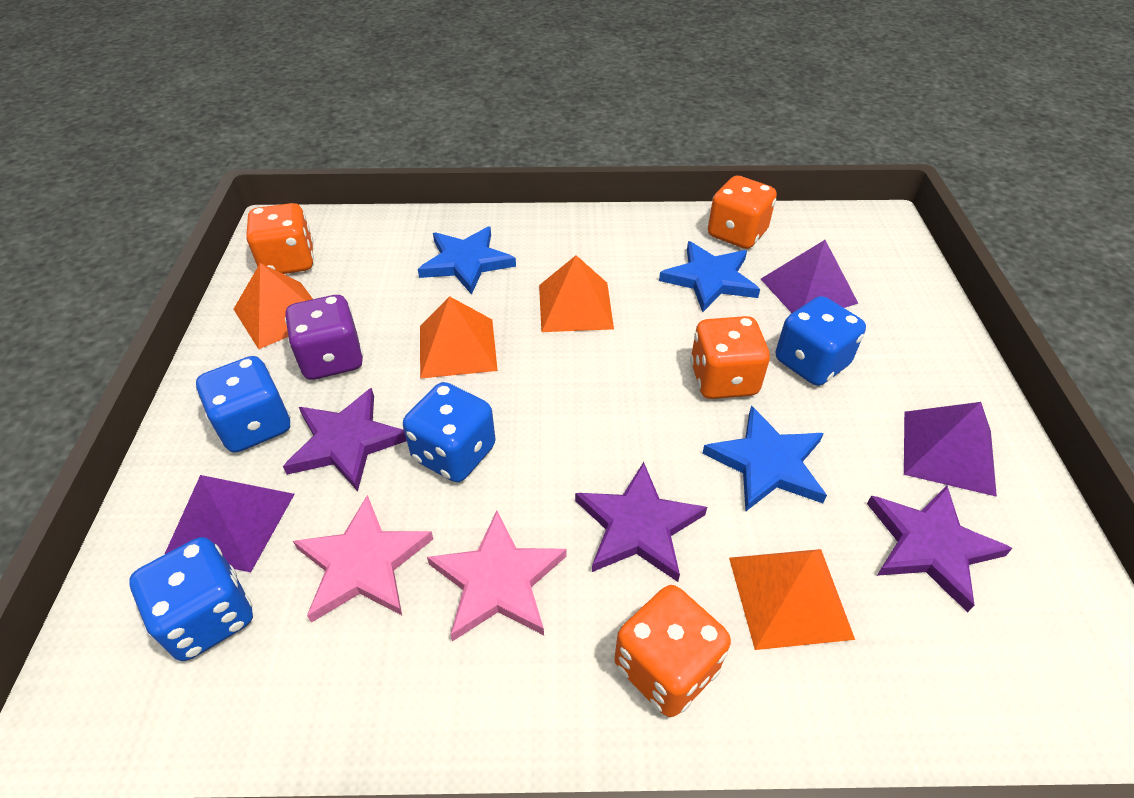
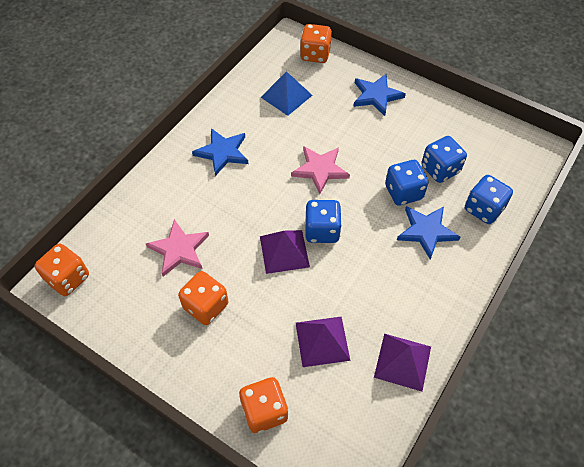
blue pyramid: none = 0 -> [261,71,312,116] = 1
orange pyramid: [234,263,313,349] [420,296,498,379] [539,255,614,332] [729,549,855,650] = 4 -> none = 0
purple dice: [285,295,363,380] = 1 -> none = 0
purple star: [283,388,407,491] [575,462,707,582] [867,486,1013,612] = 3 -> none = 0

